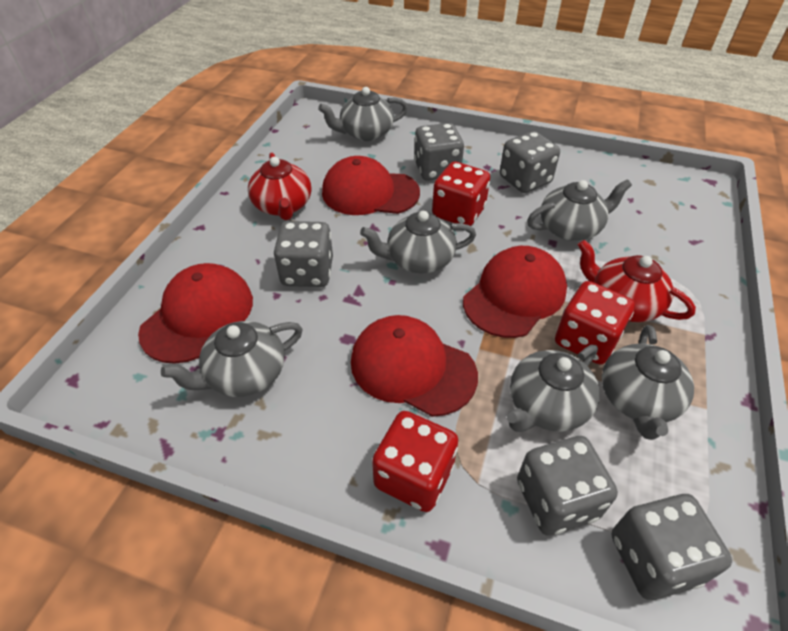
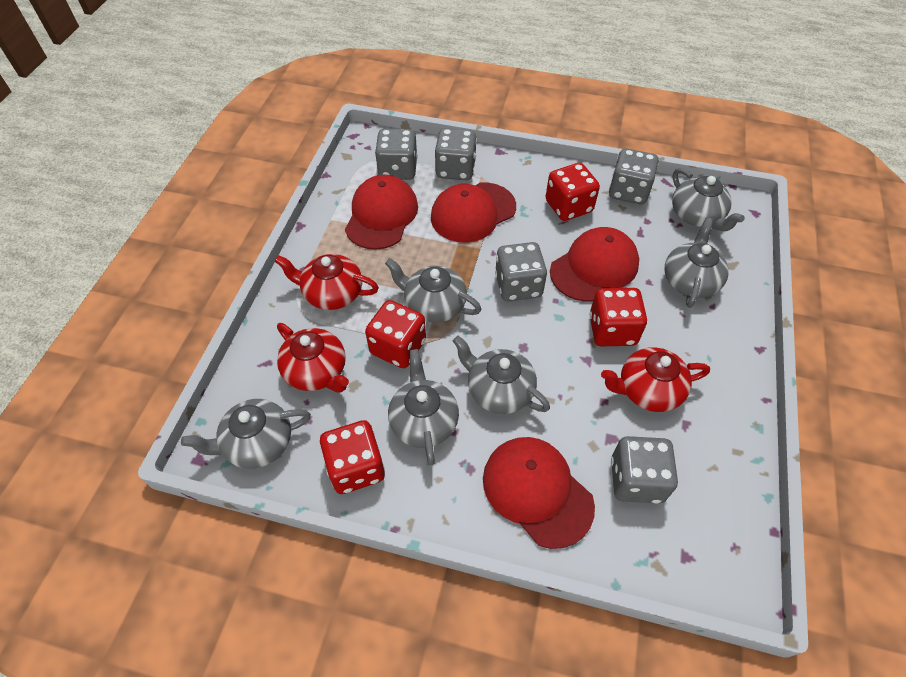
red dice: [372,411,458,512] [432,162,490,226] [555,281,635,364] = 3 -> [320,420,385,494] [365,300,426,368] [545,163,600,221] [589,288,647,346] = 4
red teapot: [248,153,312,220] [578,240,696,322] = 2 -> [275,254,379,310] [277,323,349,392] [601,347,710,412] = 3

